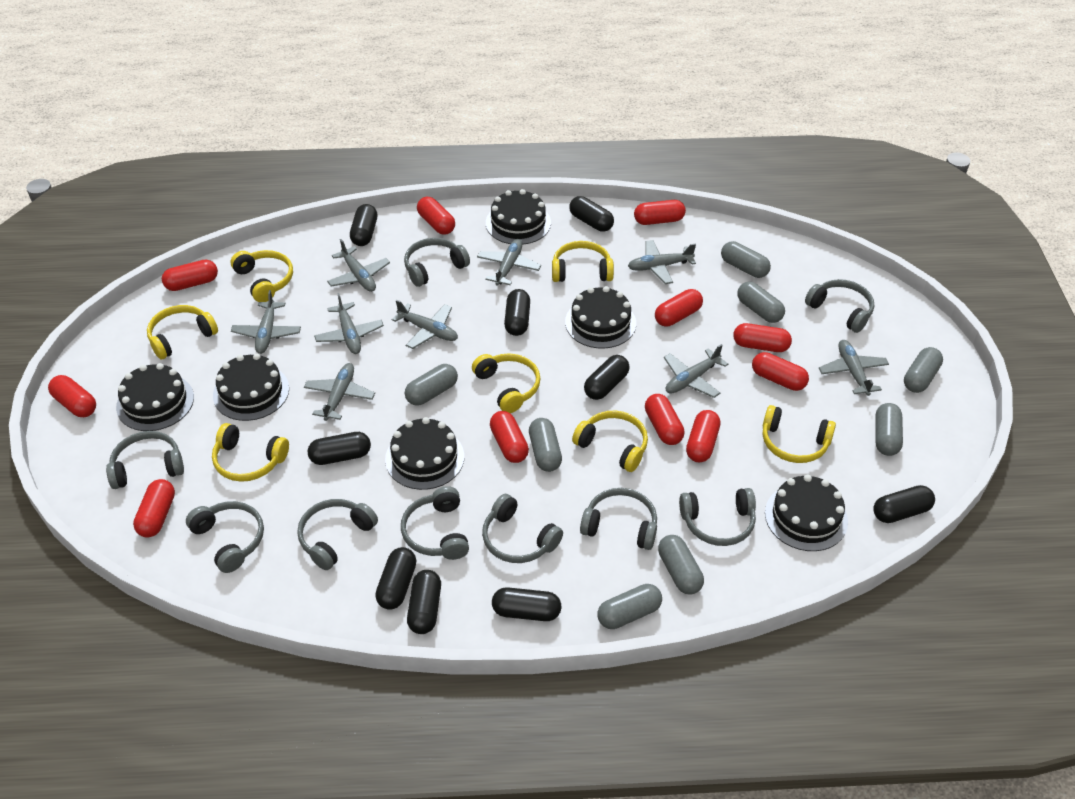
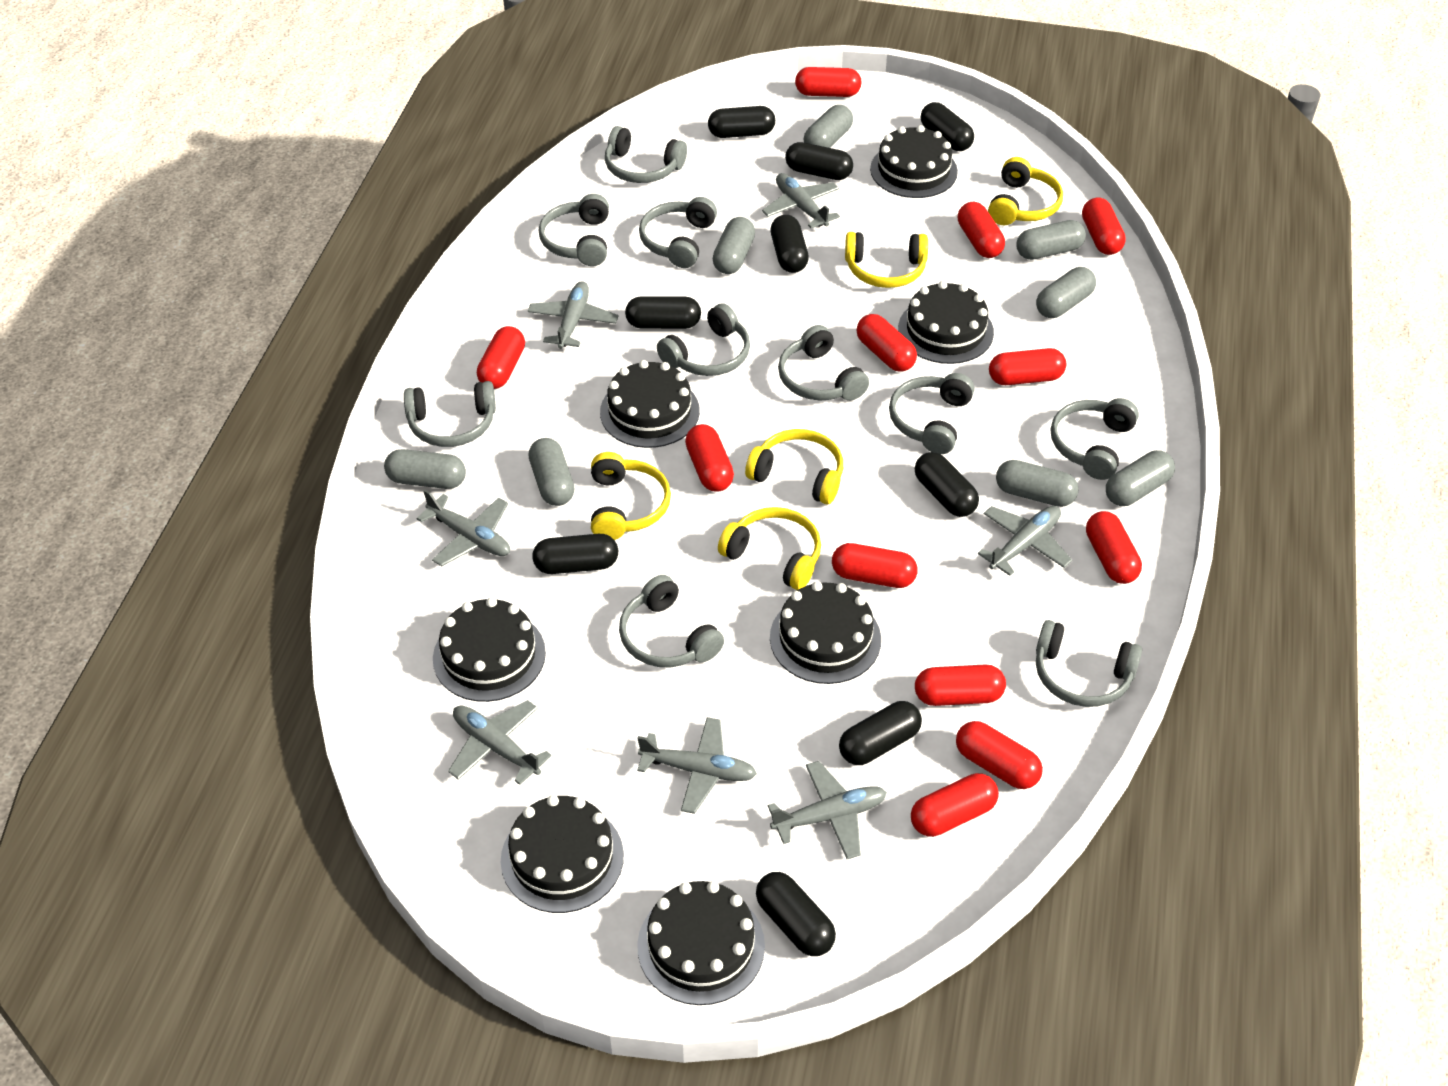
black cake: [116,363,194,431] [213,353,289,421] [385,417,464,490] [486,189,551,245] [565,286,636,349] [765,474,848,551] = 6 -> [433,597,546,702] [501,795,624,913] [600,360,700,448] [637,881,765,1005] [770,581,881,684] [870,125,958,198] [898,281,994,364] = 7
grey headphones: [106,431,184,489] [186,501,264,573] [297,499,378,570] [401,486,469,560] [404,238,470,287] [482,494,563,563] [580,488,657,550] [679,488,756,546] [805,279,874,333] = 9 -> [404,381,496,447] [539,194,609,266] [605,126,687,183] [619,575,724,667] [639,197,717,268] [657,303,750,376] [778,325,869,401] [889,373,975,454] [1036,620,1142,707] [1051,398,1139,480] = 10
grey plane: [231,290,301,354] [304,363,375,421] [314,293,384,354] [327,239,390,292] [392,300,458,349] [477,239,541,286] [628,240,696,284] [664,344,728,398] [819,340,889,396] = 9 -> [416,490,510,566] [448,700,552,785] [528,281,619,349] [637,717,757,814] [762,173,840,228] [768,761,887,859] [978,506,1072,576] = 7
red capsule: [48,375,96,417] [133,479,175,537] [162,260,218,291] [417,197,455,235] [490,411,529,463] [634,200,686,225] [645,394,684,445] [655,289,703,327] [686,410,720,462] [733,323,792,352] [752,352,809,391] = 11 -> [477,326,525,389] [685,424,734,492] [795,67,862,97] [832,543,918,588] [856,314,917,372] [911,773,999,837] [915,664,1006,706] [956,721,1043,789] [958,202,1005,258] [989,348,1066,385] [1082,197,1126,255] [1086,511,1142,584] = 12
yellow headphones: [147,305,218,359] [212,423,289,482] [231,250,293,302] [472,353,540,413] [552,241,614,282] [572,411,648,472] [763,405,836,463] = 7 -> [591,452,671,540] [718,507,821,590] [745,429,843,505] [845,232,928,288] [988,157,1063,225] = 5

